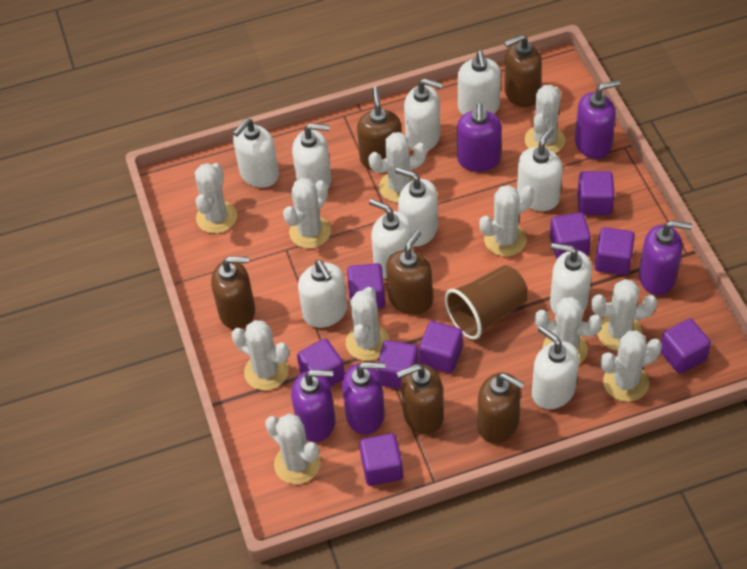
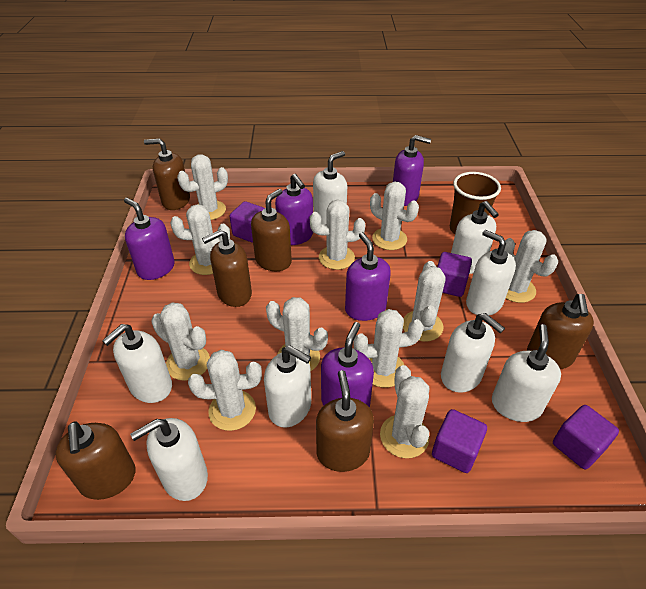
purple cube: [297,339,345,387] [347,263,385,309] [359,433,403,486] [377,340,419,389] [419,321,462,373] [550,213,591,259] [577,171,615,215] [595,227,635,275] [661,319,711,374] = 9 -> [229,201,265,243] [432,409,487,473] [437,252,472,297] [553,405,619,469] = 4
white soap dispenser: [233,119,279,188] [292,123,332,189] [298,260,347,328] [369,199,413,279] [395,167,438,247] [404,78,443,151] [458,51,501,115] [517,127,563,211] [532,326,579,409] [550,243,592,314] = 10 -> [102,324,172,403] [130,418,208,501] [264,345,311,428] [313,151,347,224] [441,313,505,393] [451,201,499,274] [466,230,516,315] [492,324,561,422] = 8

